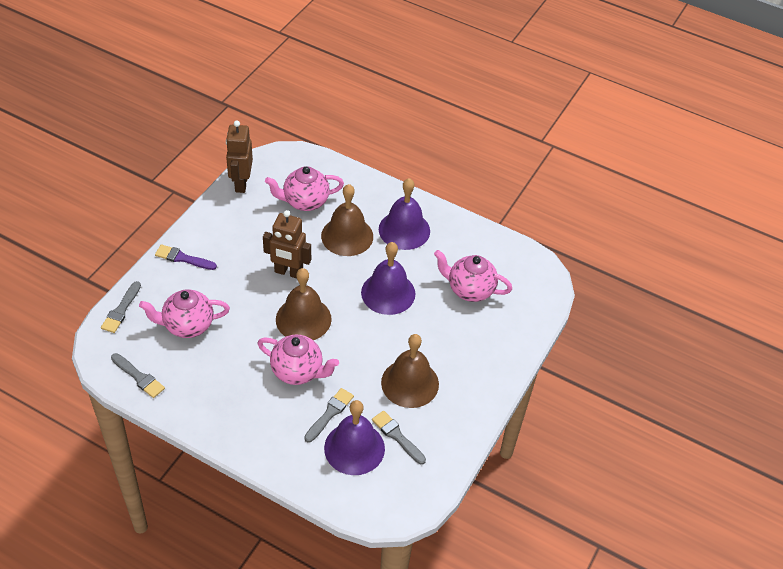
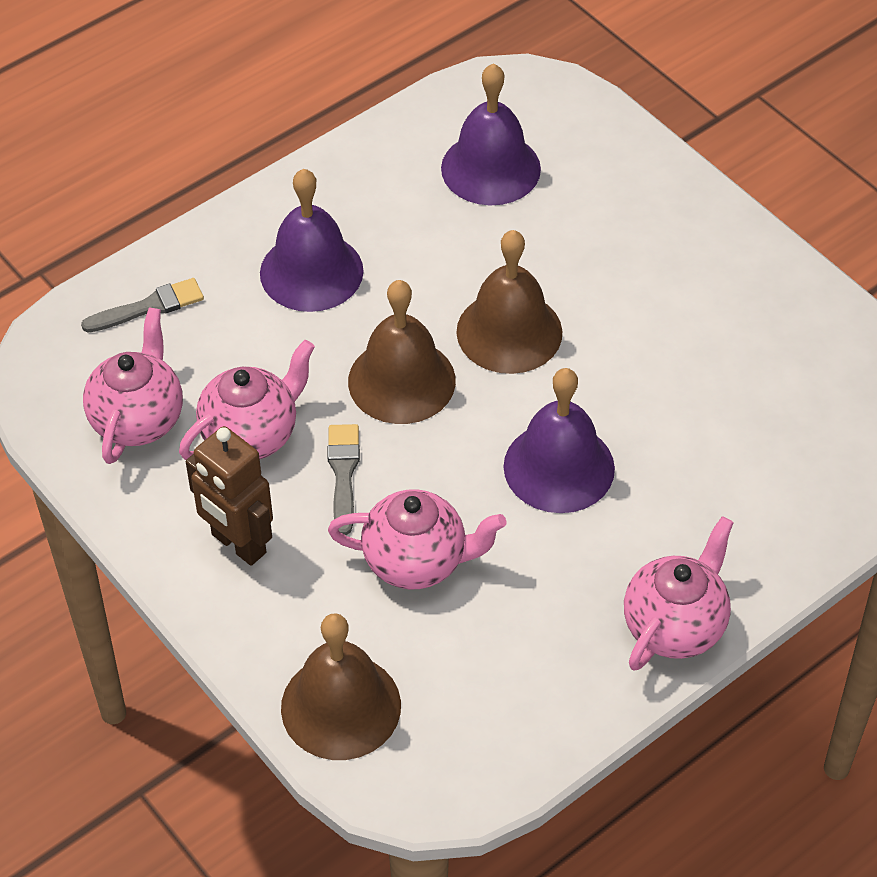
brown robot: [226,120,253,193] [263,210,311,278] = 2 -> [186,426,273,566] = 1
grey brush: [101,281,141,333] [111,353,165,398] [304,388,354,442] [372,411,426,465] = 4 -> [81,278,204,332] [328,424,360,535] = 2
purple brush: [155,244,217,270] = 1 -> none = 0

